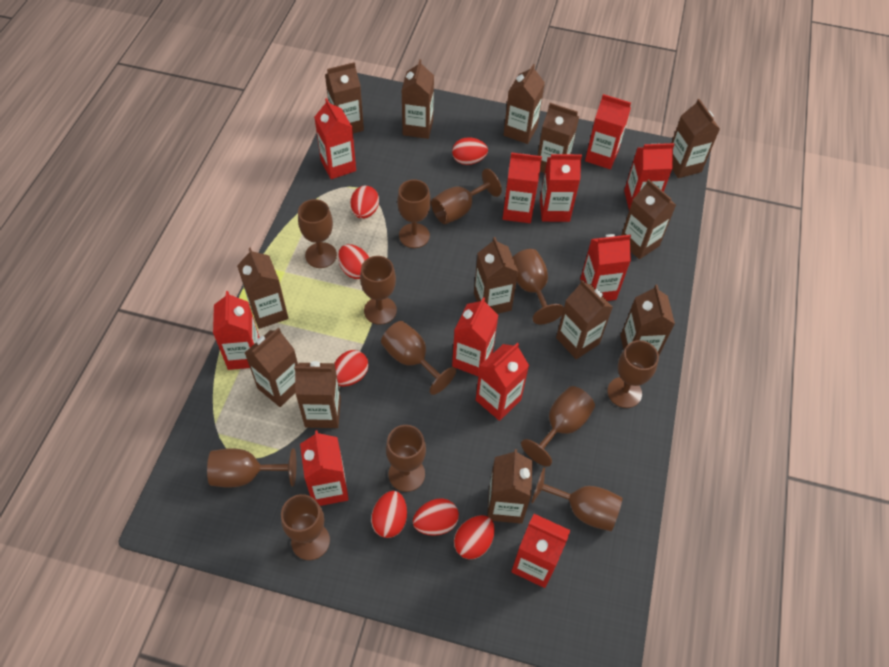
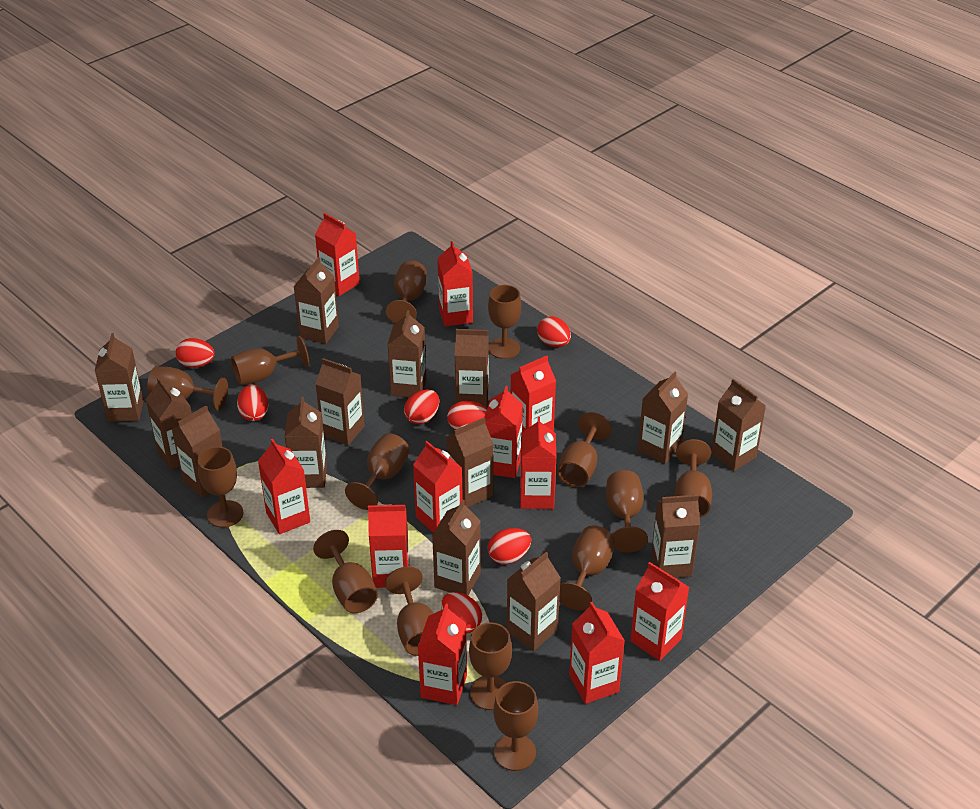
brown carton: [237,247,289,329] [245,328,298,407] [294,361,341,428] [325,62,364,134] [402,59,434,139] [474,237,518,314] [487,449,533,524] [504,64,545,144] [538,103,579,173] [556,280,613,359] [620,285,675,355] [621,179,676,259] [672,99,720,178] = 13 -> [95,333,144,422] [146,377,192,470] [171,405,223,498] [284,397,327,488] [294,257,339,344] [315,358,365,445] [387,310,427,397] [432,500,481,595] [446,418,494,508] [455,329,489,408] [507,552,561,651] [638,372,688,464] [651,495,700,578] [711,379,766,471] = 14
brown goblet: [207,448,296,488] [281,494,330,560] [298,199,337,268] [360,256,397,325] [381,321,456,395] [386,425,426,492] [397,180,431,248] [431,169,502,224] [513,249,564,324] [521,386,595,467] [531,467,623,531] [607,340,659,408] = 12 -> [147,366,228,411] [198,446,244,528] [231,336,309,385] [313,530,378,613] [345,433,410,510] [385,566,434,656] [386,261,427,323] [469,622,512,710] [488,285,522,359] [494,681,538,771] [557,412,612,487] [559,525,615,611] [606,470,648,553] [675,439,712,517] = 14

